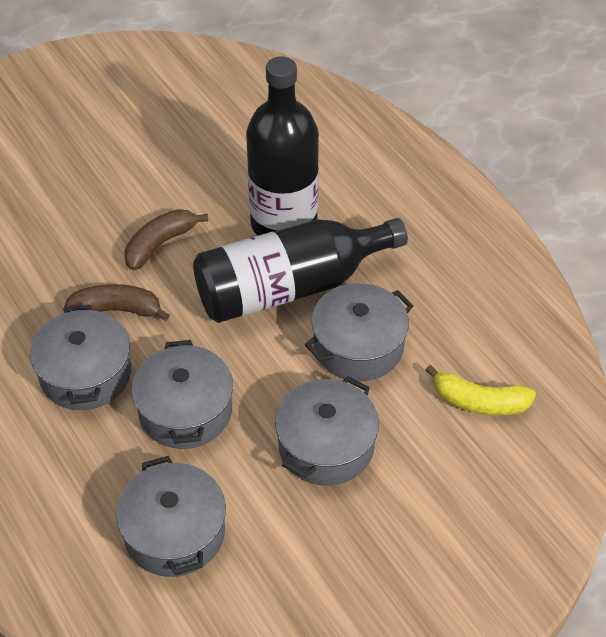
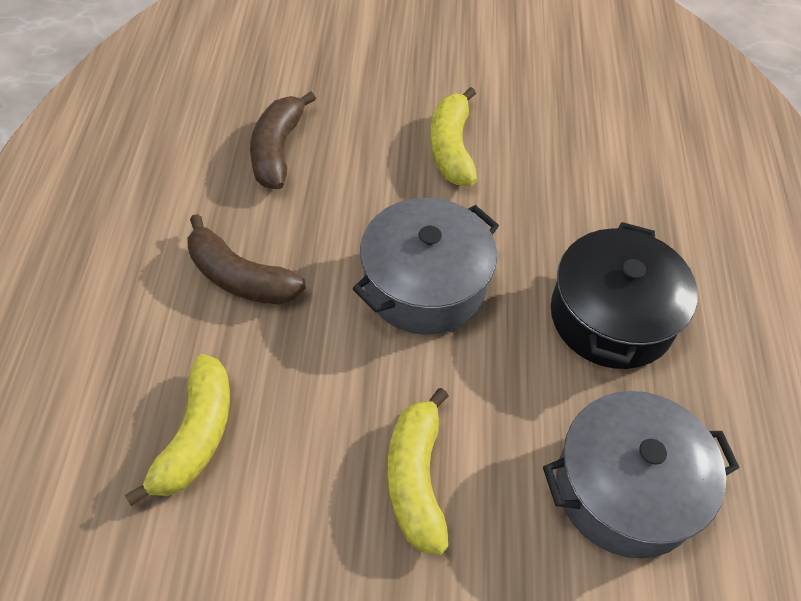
black bottle: [193,218,408,323] [246,57,319,236] = 2 -> none = 0
black pot: none = 0 -> [551,222,698,369] = 1
grey pot: [30,305,131,410] [116,456,226,577] [131,340,233,449] [275,376,379,486] [305,283,414,381] = 5 -> [353,198,499,335] [543,391,740,559] = 2
yellow banana: [425,365,536,416] = 1 -> [125,354,230,506] [387,388,448,555] [430,87,477,186] = 3

